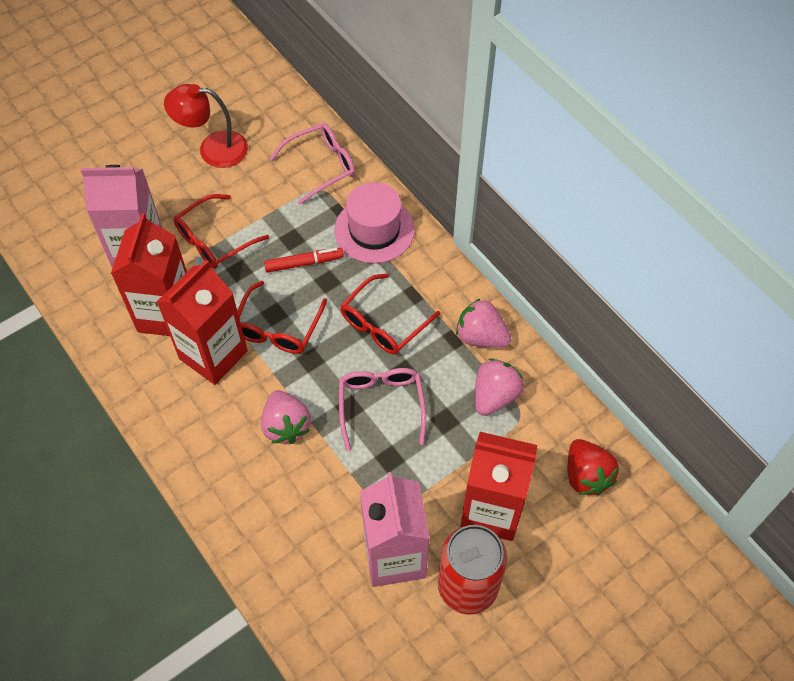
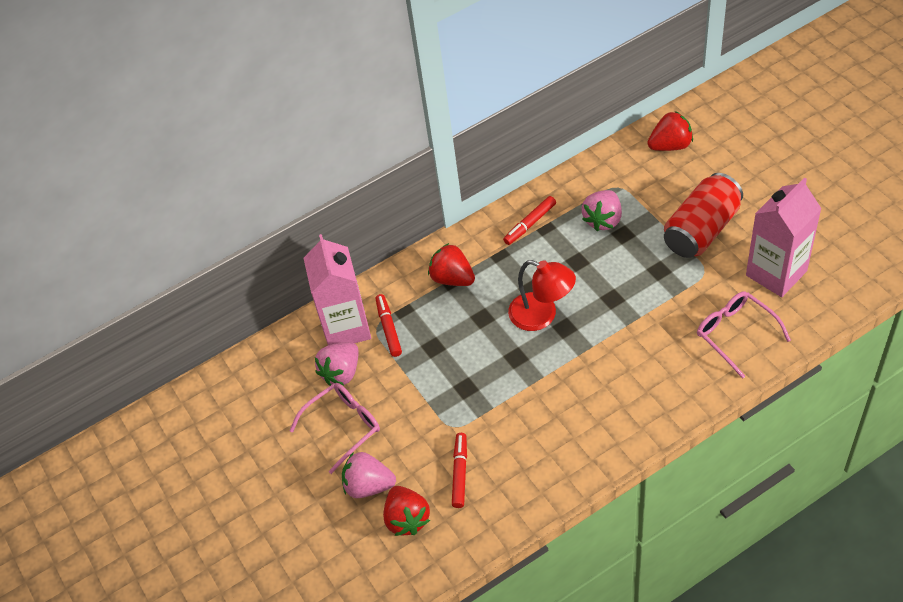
pink hat: [334,182,415,263] = 1 -> none = 0
red carton: [111,213,187,336] [157,260,248,385] [460,432,537,541] = 3 -> none = 0
red glasses: [174,194,269,269] [237,281,327,354] [341,274,440,355] = 3 -> none = 0
red marker: [264,248,344,273] = 1 -> [376,294,402,357] [452,433,467,508] [503,196,556,245] = 3
red strawberry: [568,439,619,495] = 1 -> [383,486,430,536] [428,243,475,286] [647,111,693,151] = 3

